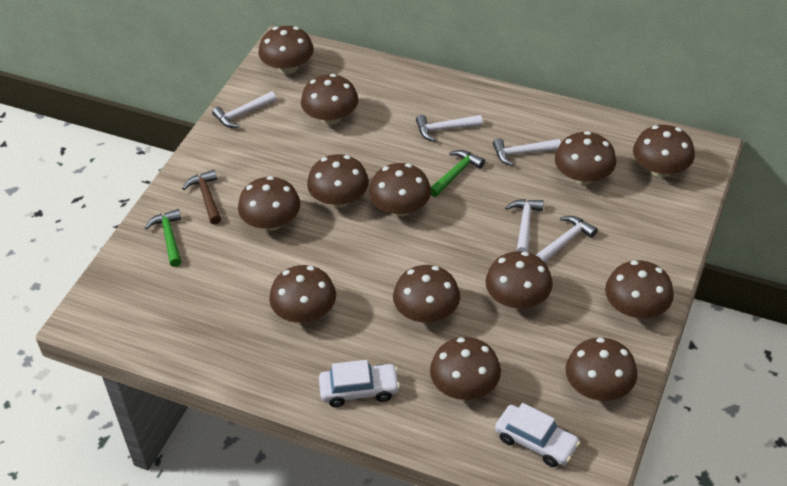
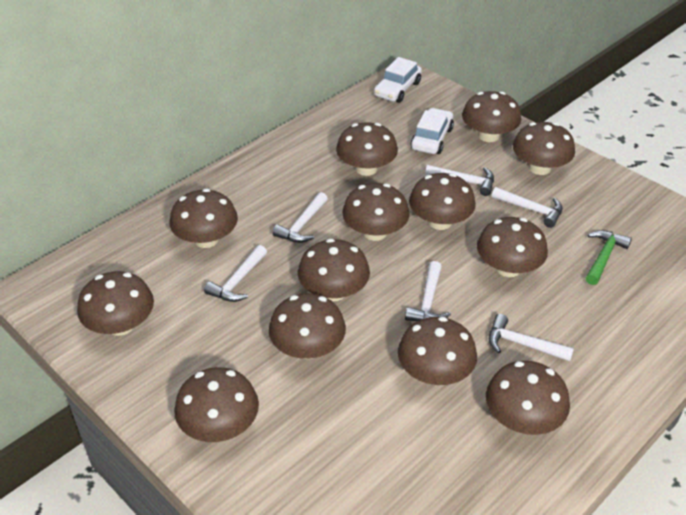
brown hammer: [182,170,221,224] = 1 -> none = 0
green hammer: [145,209,182,267] [431,150,485,197] = 2 -> [586,230,632,285] = 1
white hammer: [212,91,276,128] [416,115,483,142] [493,138,561,166] [505,199,544,252] [535,216,598,262] = 5 -> [204,245,267,302] [272,192,328,243] [405,261,451,321] [425,165,494,196] [489,314,574,361] [492,187,563,228] = 6

